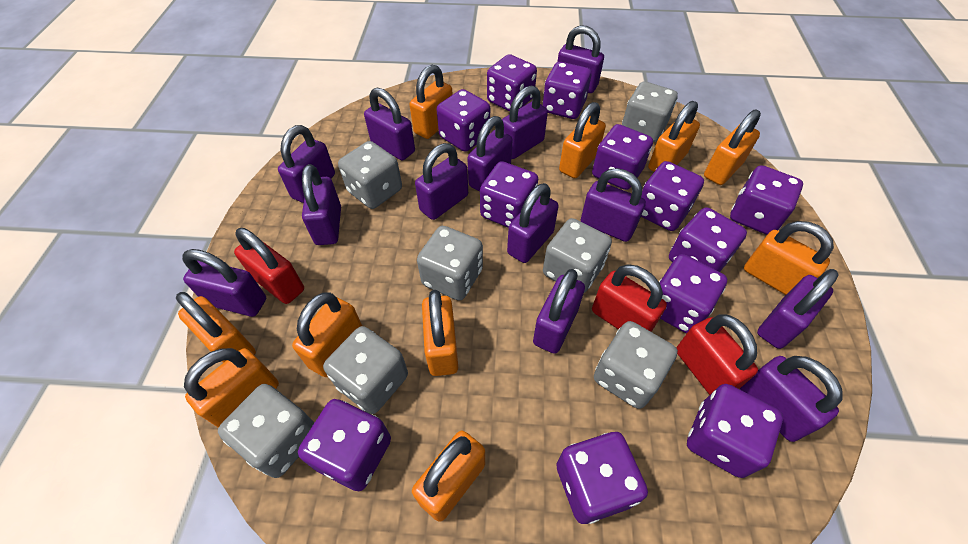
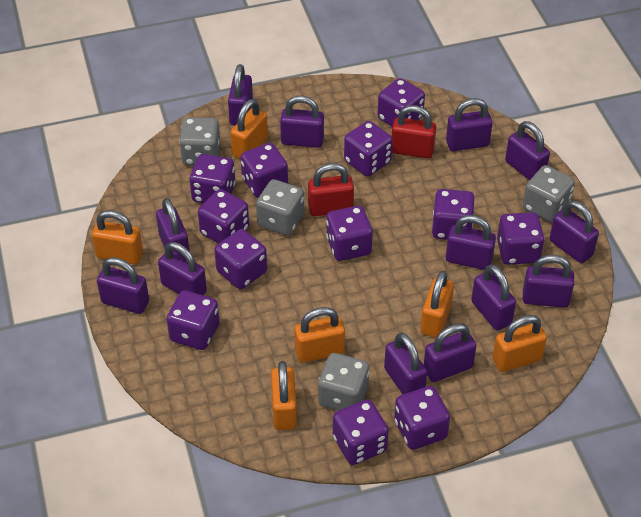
grey dice: [218,384,314,478] [323,326,408,414] [338,141,402,209] [417,226,483,301] [543,218,612,293] [594,321,678,409] [622,81,678,142] = 7 -> [179,117,220,165] [256,179,304,236] [318,353,369,411] [523,165,575,223] = 4
orange padlock: [176,292,256,363] [184,348,279,428] [292,292,362,377] [409,65,453,139] [412,431,485,522] [422,290,458,376] [559,102,606,178] [648,101,700,172] [704,109,761,185] [744,221,834,295] = 10 -> [92,210,143,264] [230,99,268,159] [271,361,297,430] [294,307,345,363] [420,271,454,338] [492,315,547,372] = 6
red padlock: [234,228,304,304] [592,264,667,332] [676,314,758,395] = 3 -> [308,163,354,216] [392,105,436,159] = 2

